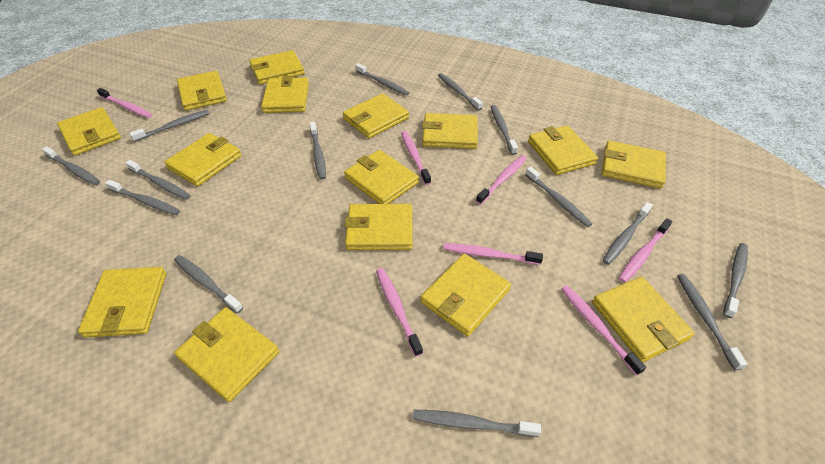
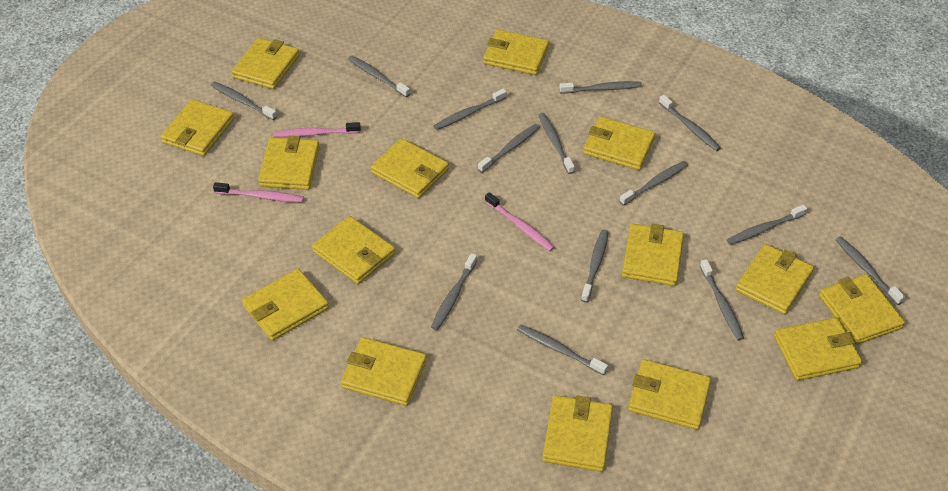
pink toothbrush: [97,88,152,118] [376,268,423,357] [401,131,431,185] [443,243,543,265] [476,155,527,205] [561,285,646,376] [619,218,673,283] = 7 -> [213,182,304,203] [274,122,361,137] [485,192,554,251] = 3

